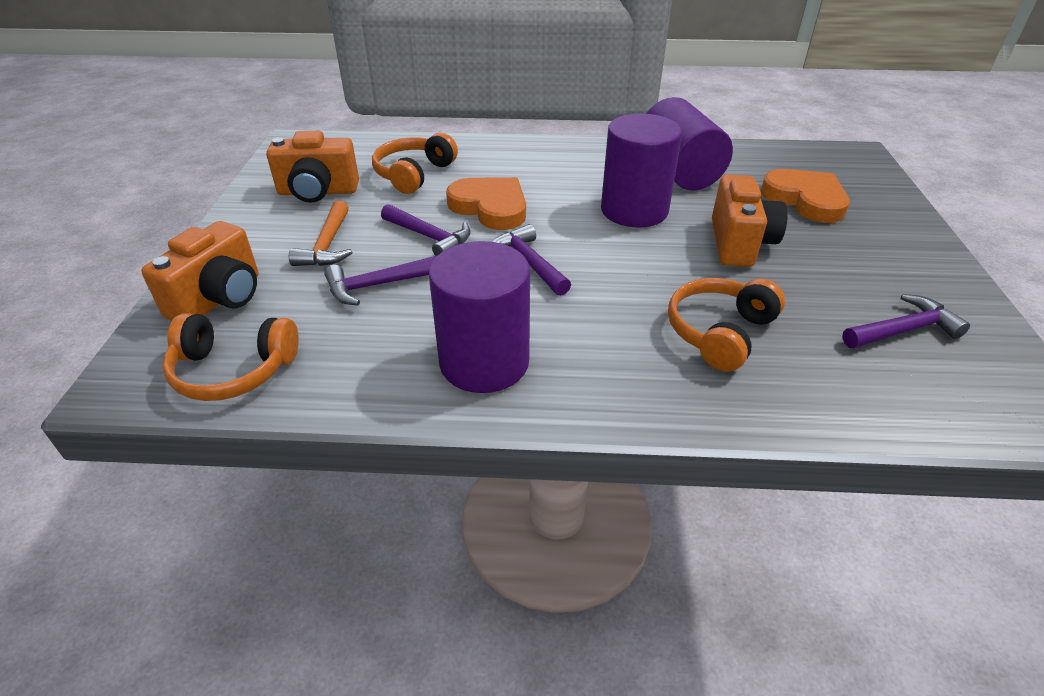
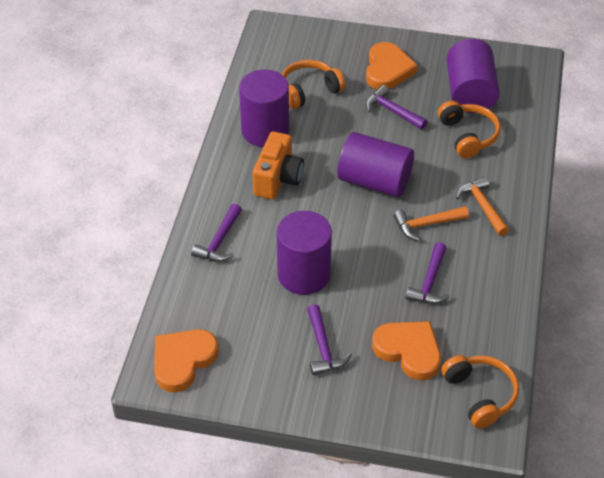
orange camera: [141,221,258,321] [266,131,359,203] [712,175,788,267] = 3 -> [253,131,304,199] = 1
orange hammer: [289,201,352,266] = 1 -> [393,206,469,241] [456,176,509,236] = 2
orange heart: [446,177,526,230] [761,169,850,223] = 2 -> [154,329,219,392] [366,42,418,89] [372,321,441,380] = 3
purple cylinder: [429,241,530,393] [601,113,682,227] [646,97,733,190] = 3 -> [239,69,289,147] [277,211,332,295] [337,132,414,197] [447,39,500,113] = 4

